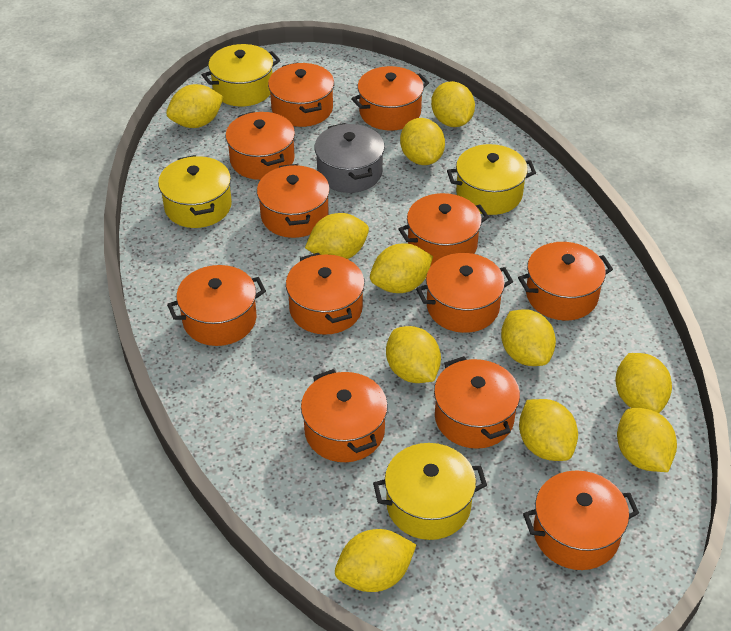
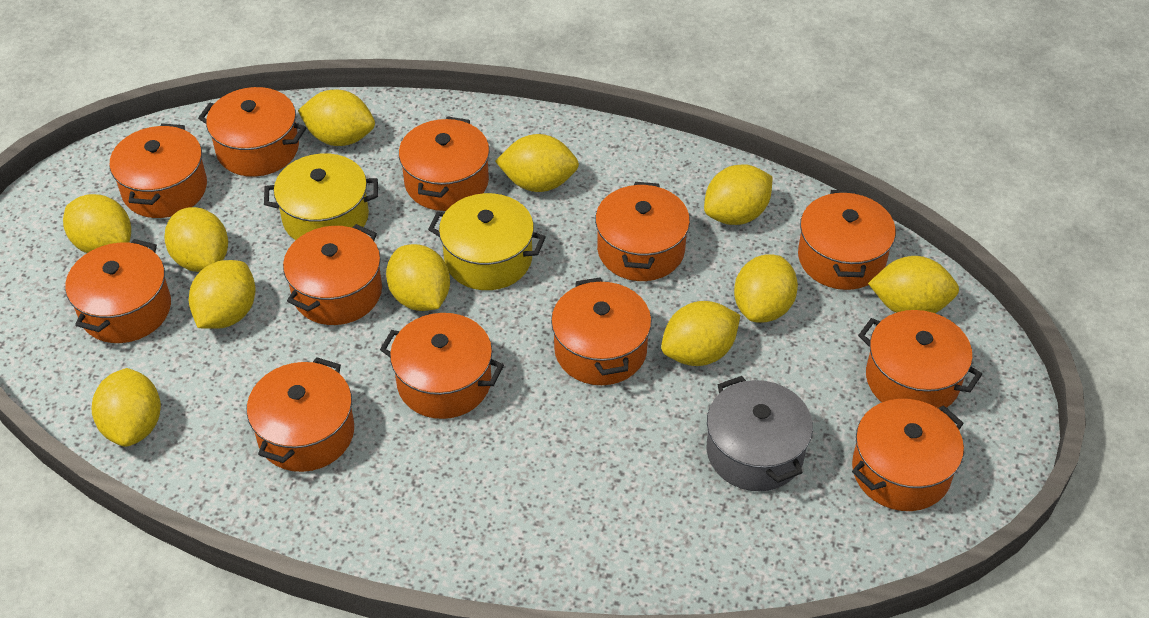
yellow pot: [158,155,232,228] [202,44,280,106] [373,443,487,540] [447,144,536,215] = 4 -> [264,153,378,241] [428,193,546,290] = 2

